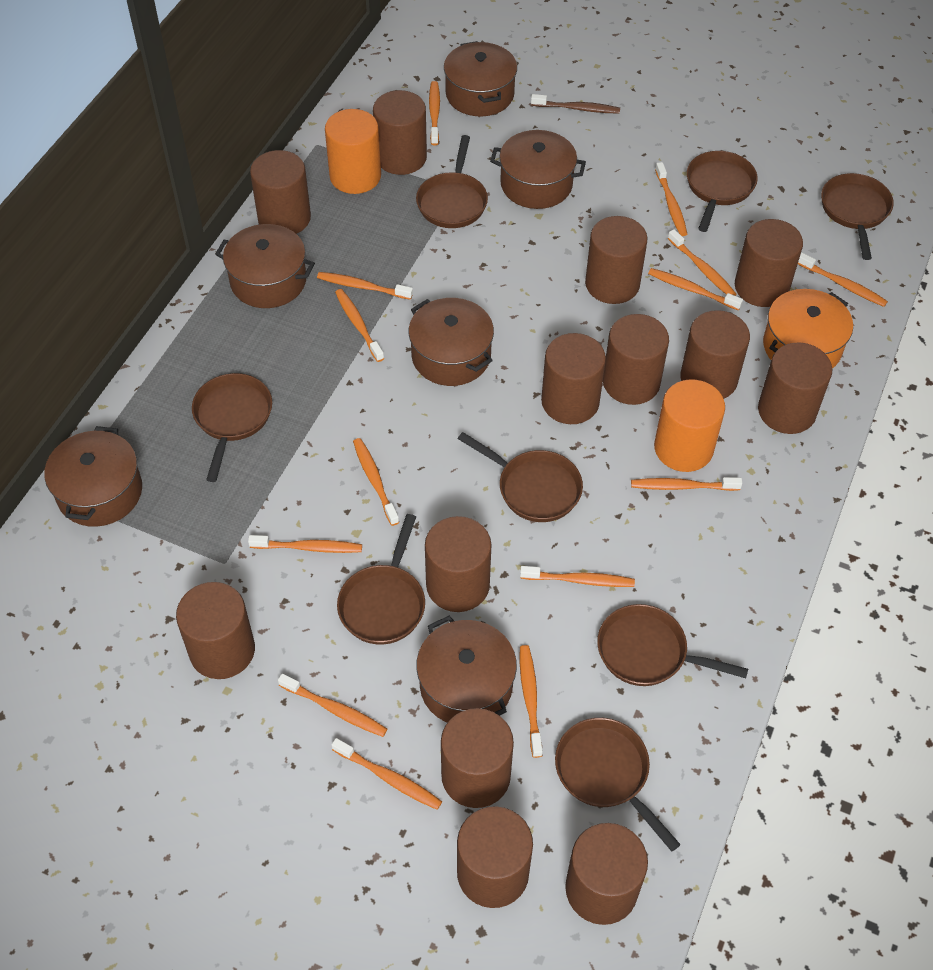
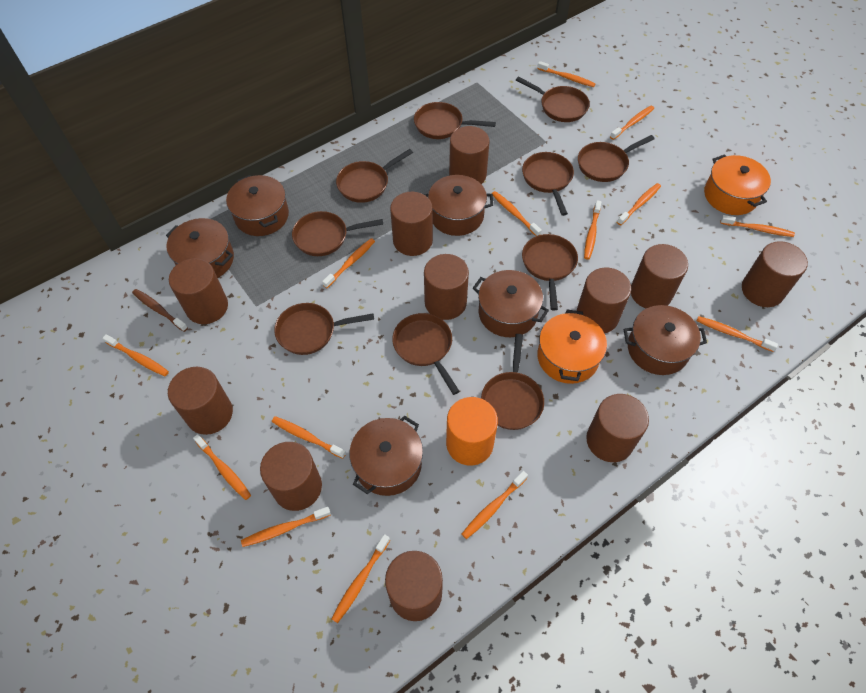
brown cylinder: [176,582,255,679] [250,150,311,234] [373,90,427,175] [425,516,492,612] [441,708,514,808] [457,806,533,908] [541,333,606,424] [565,823,648,925] [585,216,648,304] [603,314,669,405] [680,310,750,399] [735,219,803,307] [758,343,832,434] = 13 -> [168,367,233,435] [169,258,228,324] [260,442,322,511] [385,551,443,621] [390,192,433,256] [424,254,469,320] [449,126,489,184] [577,268,631,333] [586,394,649,462] [631,244,688,309] [742,241,808,307] = 11
brown pan: [192,373,272,482] [337,514,425,645] [416,135,488,228] [458,432,583,522] [555,718,681,852] [597,604,748,686] [687,151,758,232] [821,173,894,260] = 8 -> [274,303,374,355] [292,211,383,256] [336,149,413,203] [392,313,460,395] [414,102,496,139] [481,334,544,430] [516,76,590,122] [522,152,574,216] [522,234,578,310] [578,135,654,182] = 10
orange cylinder: [325,109,381,194] [654,379,725,472] = 2 -> [446,397,498,466] = 1
orange pot: [763,289,853,368] = 1 -> [537,310,607,384] [704,154,771,215] = 2

